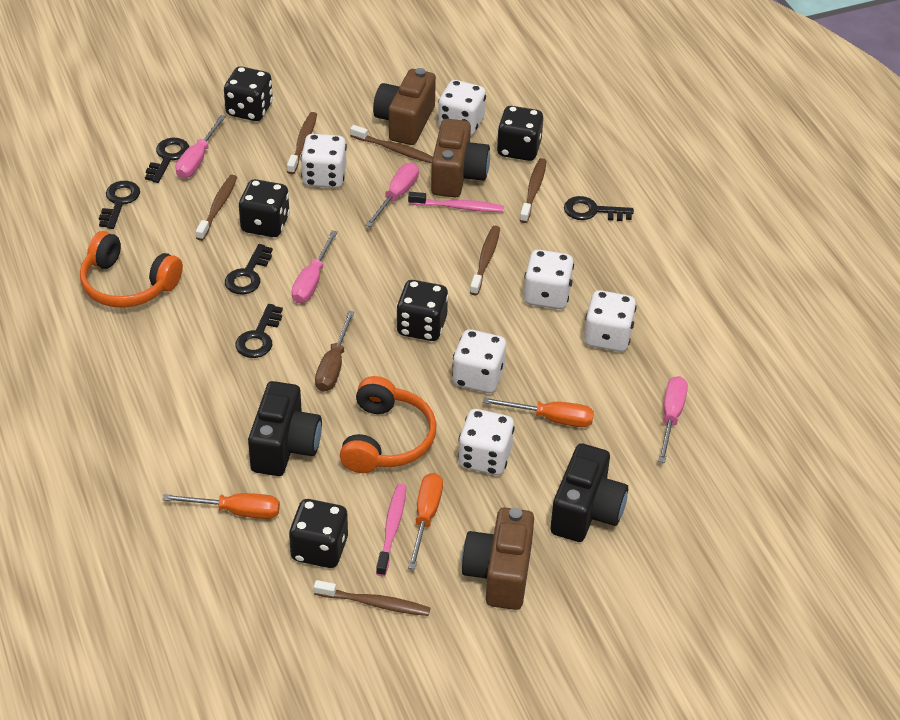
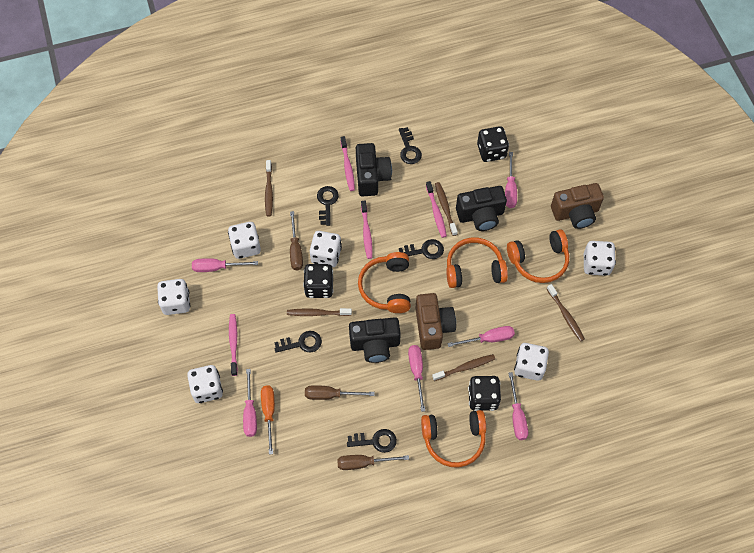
black camera: [248,381,322,476] [550,443,628,542] = 2 -> [349,317,401,363] [356,143,392,196] [456,186,507,231] = 3
black dice: [224,66,273,121] [238,179,290,237] [289,499,348,568] [396,280,449,341] [497,106,543,161] = 5 -> [303,264,333,298] [468,376,501,411] [477,126,509,162] = 3
brown camera: [373,68,436,145] [431,119,490,197] [462,508,534,610] = 3 -> [415,293,456,350] [551,183,604,229] = 2
brown screwdriver: [315,310,355,392] = 1 -> [290,211,303,271] [305,385,375,400] [337,455,409,470] = 3
brown toothbrush: [196,175,237,241] [287,112,317,174] [314,580,430,616] [350,125,433,163] [470,226,500,295] [520,158,547,223] = 6 -> [265,160,273,217] [287,308,352,316] [432,354,495,381] [435,182,458,236] [547,284,585,342] = 5
orange headphones: [80,231,183,308] [340,376,436,473] = 2 -> [358,252,411,313] [421,410,486,468] [446,237,508,288] [507,229,569,283] = 4
orange screwdriver: [162,493,280,519] [408,473,443,569] [483,397,594,427] = 3 -> [261,385,275,455] = 1
pink screwdriver: [176,115,226,178] [291,230,338,303] [365,163,419,227] [658,376,688,463] = 4 -> [192,258,258,272] [243,369,257,437] [408,345,425,412] [447,326,515,347] [505,152,517,208] [509,372,528,440] = 6
pink toothbrush: [376,484,406,576] [408,192,504,212] = 2 -> [229,314,238,376] [341,136,355,191] [361,201,373,259] [426,181,447,238] = 4

